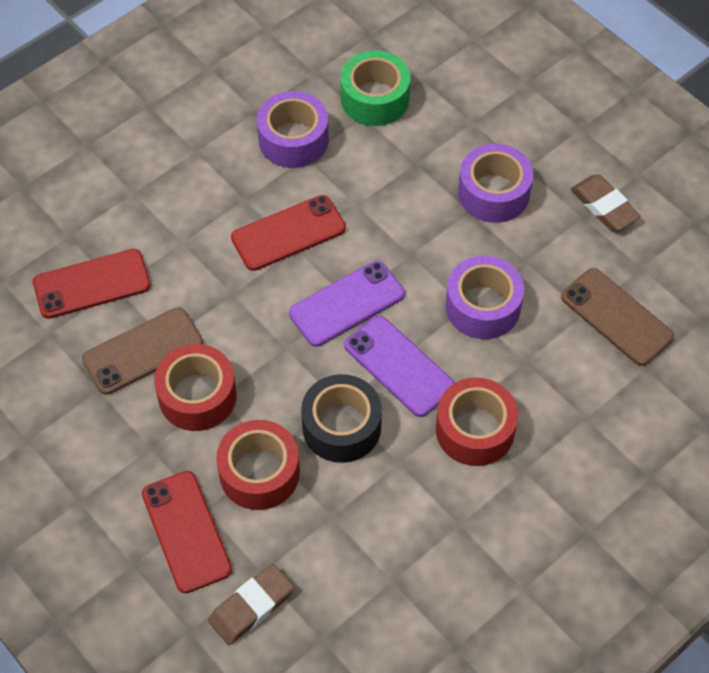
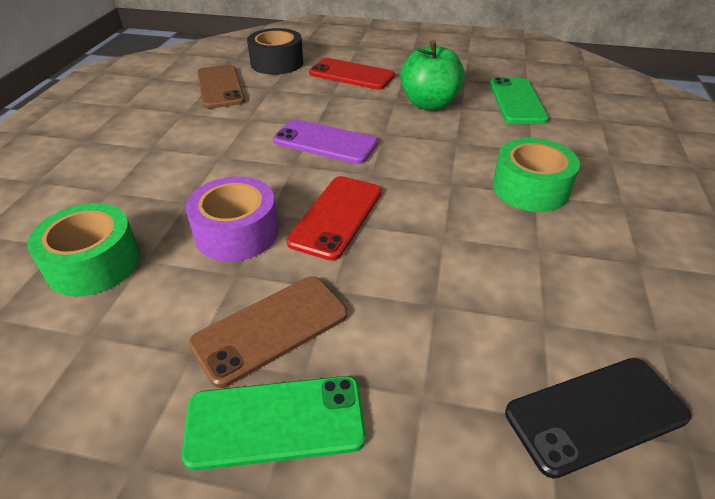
black phone: none = 0 -> [505,358,691,479] = 1
brown eraser: [208,564,294,645] [571,175,641,231] = 2 -> none = 0
green apple: none = 0 -> [400,40,465,110] = 1
green phone: none = 0 -> [182,376,366,471] [490,77,549,124] = 2
green tape: [341,51,410,126] = 1 -> [27,203,140,296] [492,138,580,212] = 2
purple phone: [289,261,405,347] [344,316,455,417] = 2 -> [273,119,378,164] = 1
purple tape: [257,91,329,168] [445,256,524,339] [458,144,533,223] = 3 -> [186,176,278,262] = 1
red phone: [33,249,151,319] [142,471,232,593] [231,195,346,271] = 3 -> [287,176,382,261] [309,58,395,90] = 2
red tape: [154,344,236,431] [216,420,300,510] [436,377,518,466] = 3 -> none = 0

